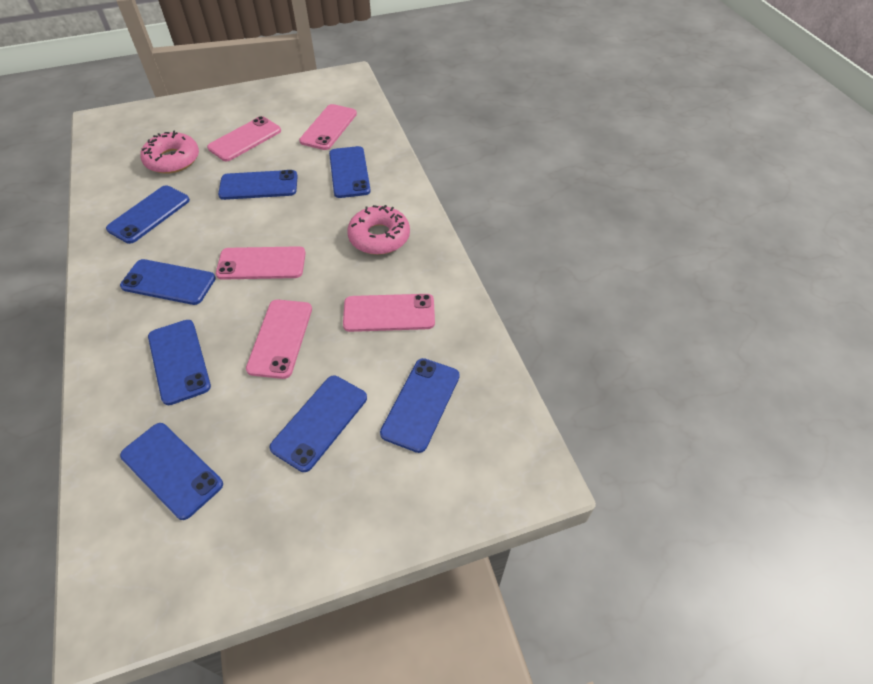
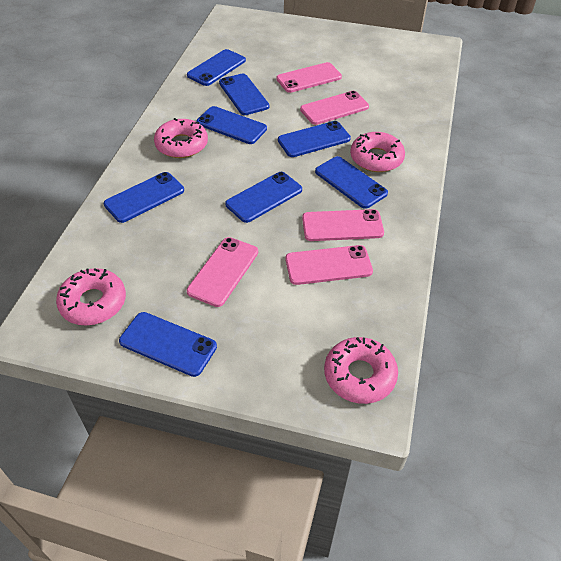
pink donut: [140,130,199,174] [347,205,410,255] = 2 -> [56,268,126,325] [154,118,208,158] [324,337,398,404] [350,132,405,172] = 4

